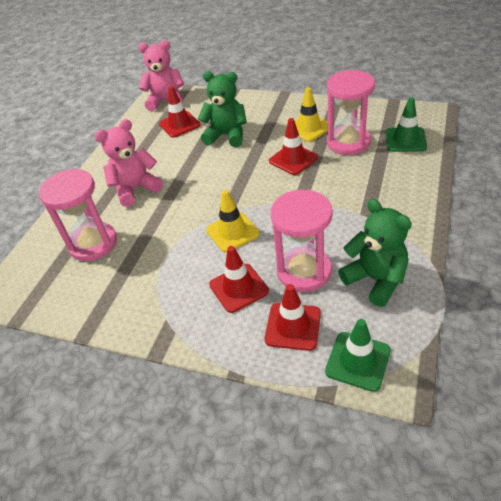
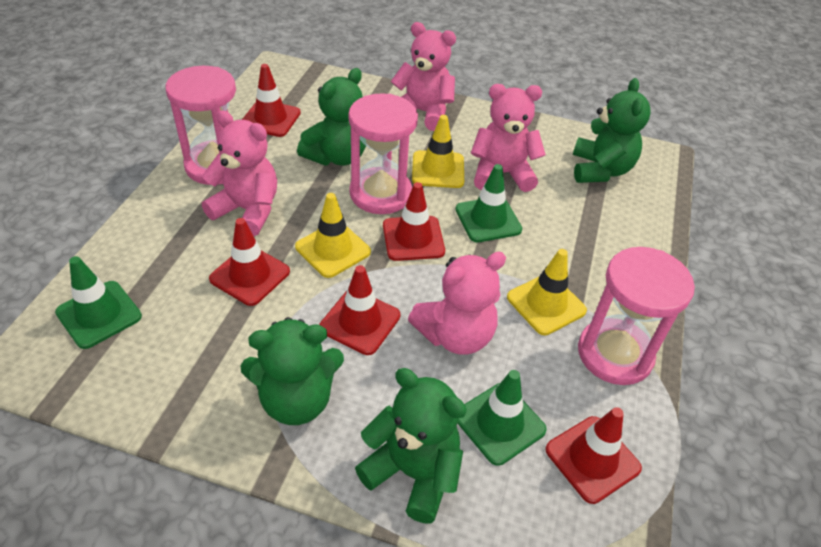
green teddy bear: [198,71,247,147] [338,199,412,307] = 2 -> [241,317,344,425] [297,68,366,166] [355,368,467,524] [573,78,651,183] = 4
green traffic cone: [325,319,391,392] [386,97,427,152] = 2 -> [55,256,142,349] [455,164,522,242] [458,370,547,466] = 3
pink teddy bear: [95,119,163,207] [138,40,184,111] = 2 -> [202,111,277,236] [391,22,456,131] [408,252,506,355] [471,84,546,192] = 4
red traffic cone: [159,86,201,138] [209,246,269,313] [265,284,321,351] [269,118,318,175] = 4 -> [209,218,290,306] [242,64,301,137] [319,265,400,355] [383,182,445,261] [545,407,642,504] = 5
yellow traffic cone: [206,190,260,252] [286,87,328,142] = 2 -> [295,193,371,278] [412,115,464,188] [507,249,587,335] = 3

